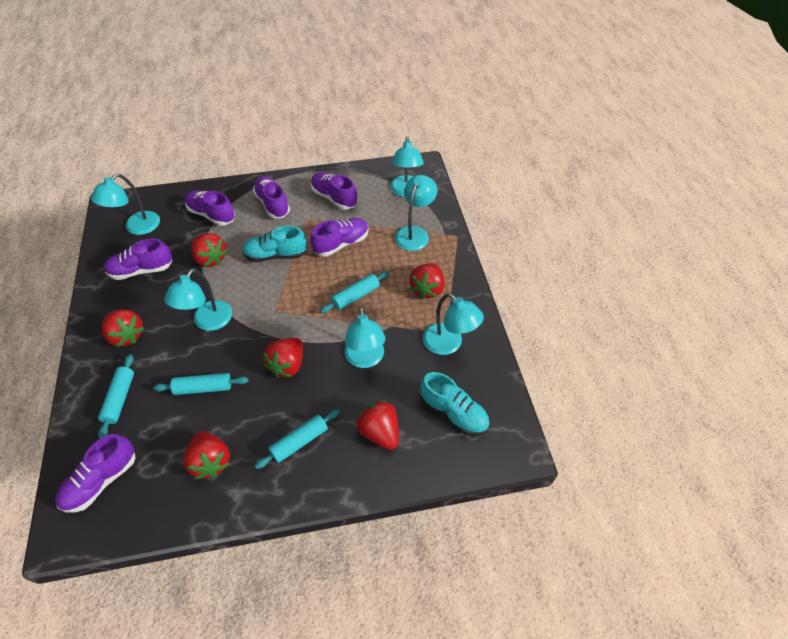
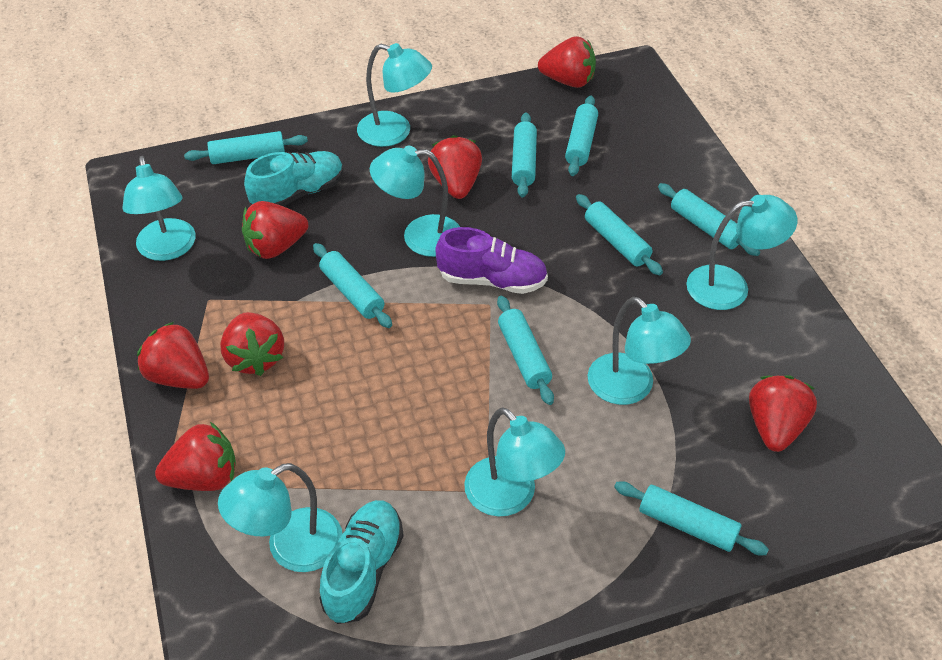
purple shoe: [55,434,136,513] [104,239,172,280] [185,190,235,226] [253,176,290,218] [310,218,369,256] [311,172,358,210] = 6 -> [436,227,548,294] = 1
red strawberry: [102,309,144,347] [183,431,230,479] [191,233,228,267] [263,338,303,378] [356,400,399,450] [409,263,444,299] = 6 -> [137,322,209,389] [155,422,236,491] [220,312,284,376] [242,201,308,259] [428,135,482,199] [538,36,596,88] [749,375,817,452] = 7
turquoise lamp: [91,174,160,235] [164,269,232,331] [345,307,385,368] [390,136,424,197] [395,175,437,251] [423,293,484,355] = 6 -> [122,156,196,261] [218,463,342,572] [357,43,432,147] [370,145,460,257] [464,407,565,516] [587,297,691,405] [686,195,797,310] = 7
turquoise rolling pin: [98,354,134,439] [154,373,248,395] [255,409,340,469] [320,271,389,313] = 4 -> [184,131,308,164] [313,243,392,328] [497,295,554,405] [512,113,537,198] [565,96,598,176] [576,194,663,275] [614,481,769,555] [658,183,760,256] = 8

